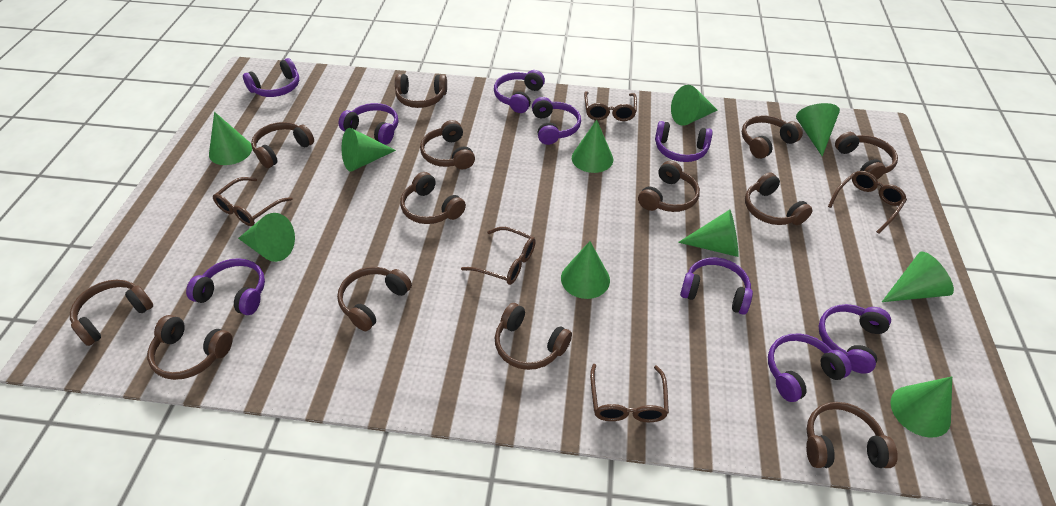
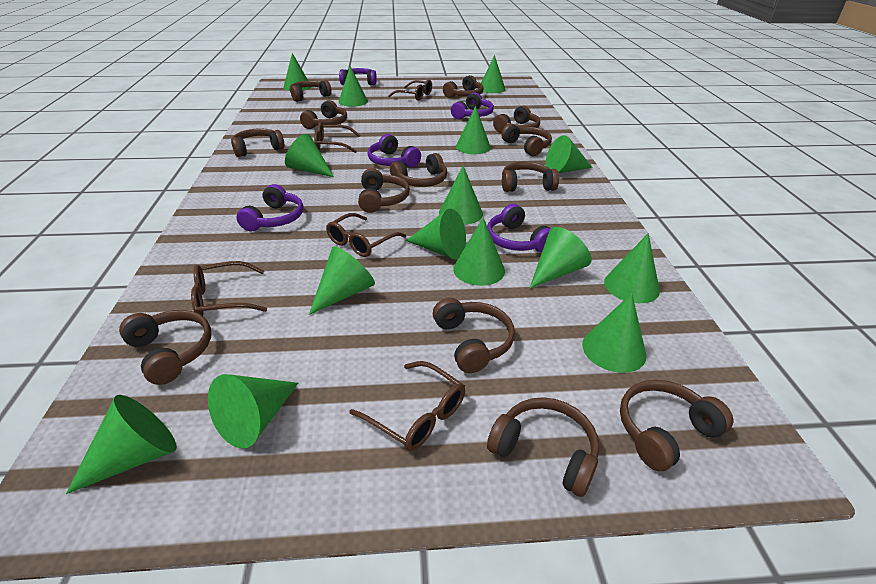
green cone: [209,112,252,165] [238,213,295,262] [342,128,396,172] [561,241,610,299] [572,120,613,173] [671,85,718,126] [678,210,739,257] [796,103,840,156] [882,252,954,302] [890,377,952,438] = 10 -> [66,395,177,494] [208,374,298,448] [283,53,311,91] [285,134,334,177] [309,247,375,315] [339,66,368,107] [406,209,466,259] [439,166,483,225] [453,218,505,286] [456,106,491,154] [481,55,506,93] [530,227,592,288] [546,135,593,173] [582,293,646,373] [604,233,660,303] = 15
purple headphones: [186,258,265,315] [243,58,299,97] [339,103,398,145] [494,70,545,113] [532,97,581,145] [655,121,713,162] [680,257,753,315] [768,333,852,402] [818,304,891,374] = 9 -> [236,184,303,231] [339,68,377,85] [368,134,421,167] [451,93,494,119] [487,204,551,252] = 5

